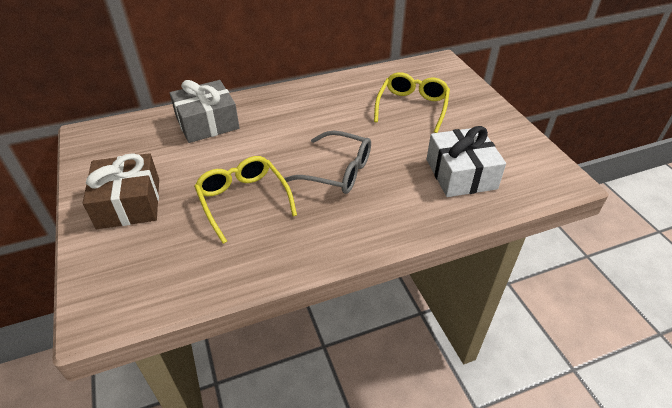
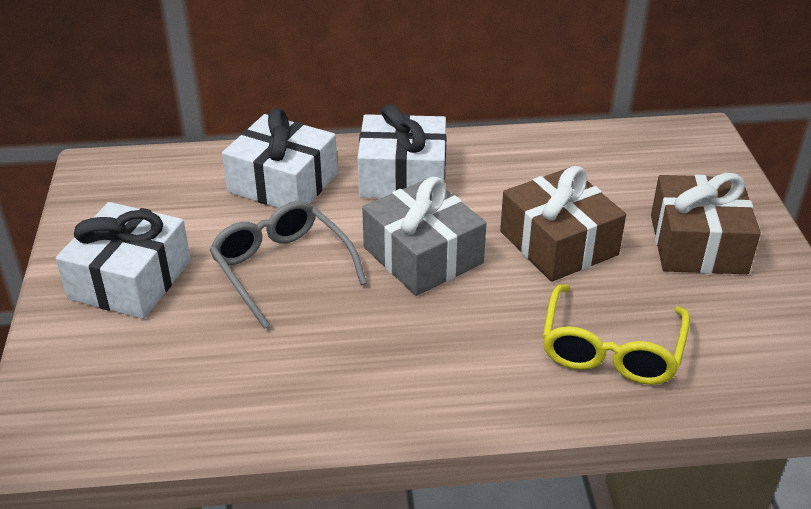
brown gift: [83,153,159,229] = 1 -> [500,166,626,282] [651,173,761,274] = 2
white gift: [427,126,506,197] = 1 -> [56,202,191,319] [222,108,338,208] [358,104,447,198] = 3
yellow glasses: [194,156,297,244] [374,72,450,133] = 2 -> [542,284,690,385] = 1

